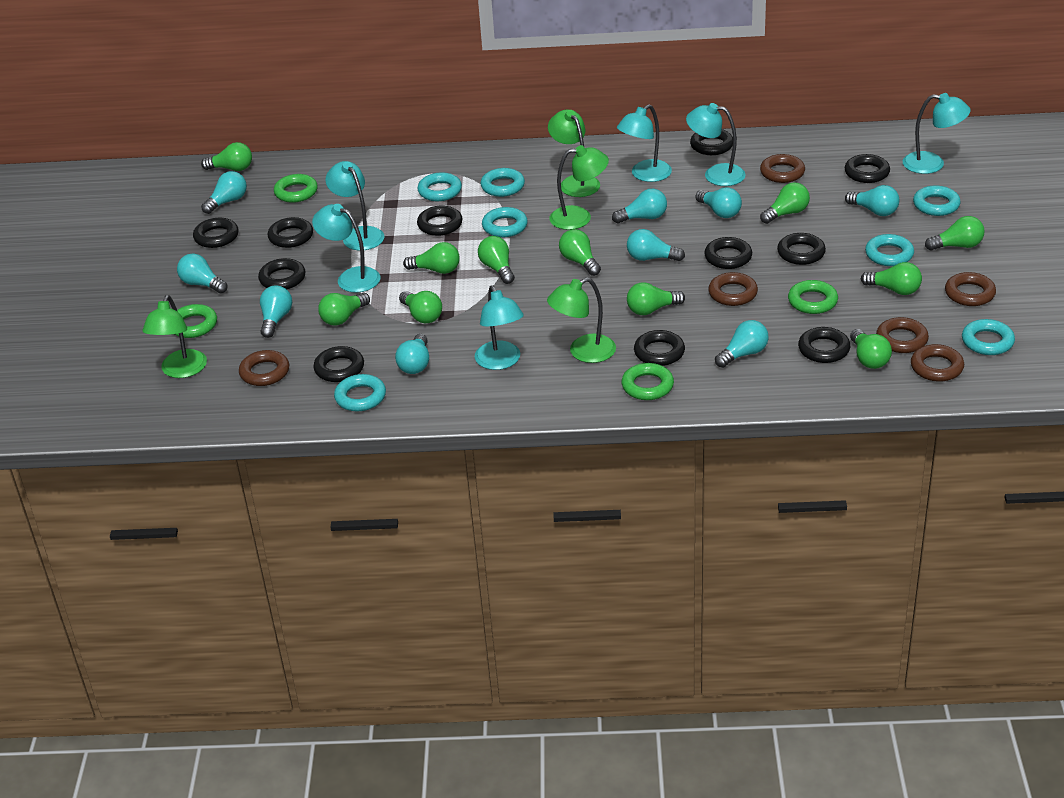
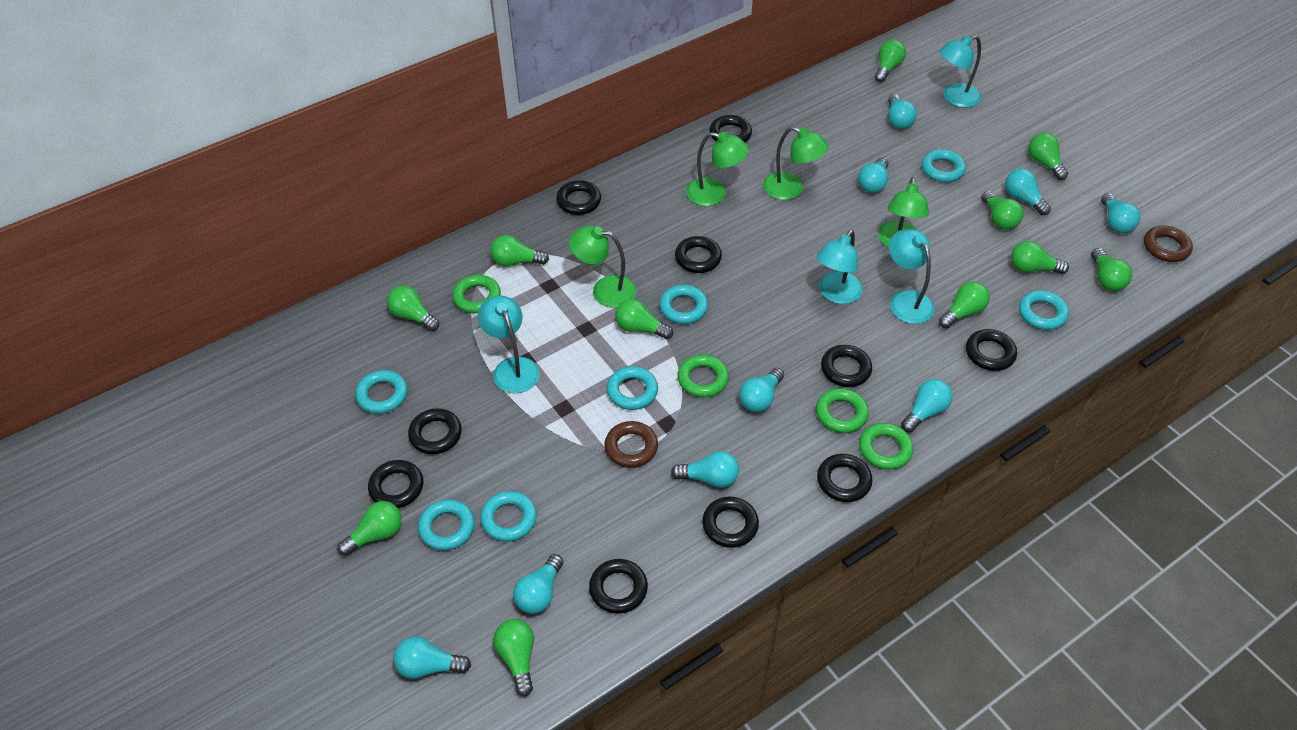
black ring: [193,218,239,248] [258,258,306,289] [268,217,313,248] [313,346,364,382] [417,206,462,236] [634,330,685,366] [690,129,733,155] [704,237,752,269] [777,233,826,265] [798,327,850,363] [845,154,890,183] = 11 -> [368,460,423,508] [408,408,462,454] [556,180,601,215] [589,559,648,614] [675,236,722,273] [702,497,759,548] [710,115,752,142] [817,454,872,502] [821,345,872,387] [966,329,1017,371] = 10
brown ring: [239,350,289,386] [708,272,758,306] [760,154,805,183] [876,317,929,353] [911,344,964,381] [945,272,996,306] = 6 -> [605,421,658,468] [1144,226,1193,262] = 2
turquoise lamp: [312,204,380,293] [326,161,385,251] [475,286,524,370] [617,104,672,182] [686,103,746,186] [903,93,971,174] = 6 -> [478,295,540,393] [817,230,863,304] [889,229,935,324] [939,35,981,108] = 4

